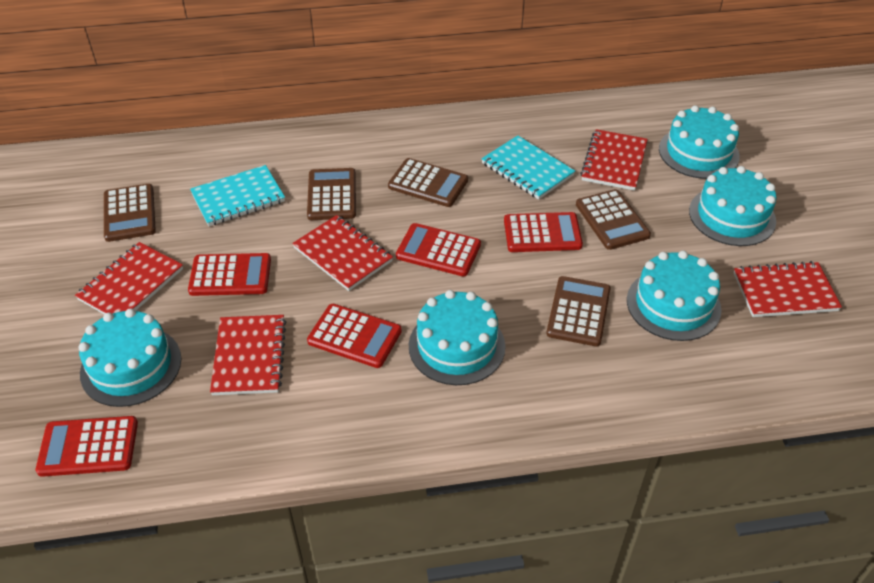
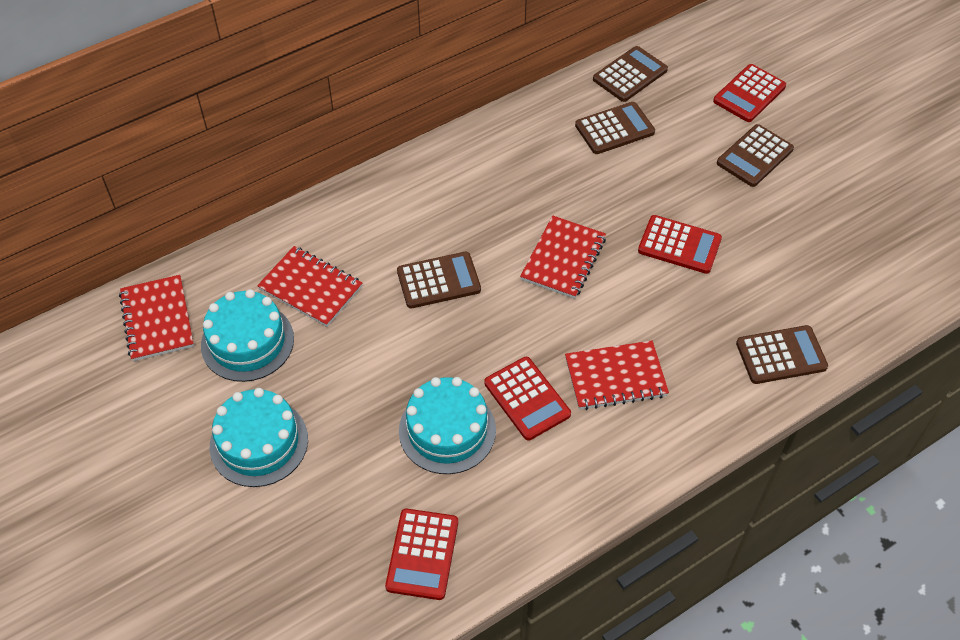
red calculator: [36,416,138,477] [188,253,271,296] [307,304,402,368] [396,223,481,277] [504,212,583,252] = 5 -> [385,509,458,600] [484,357,571,441] [638,215,722,274] [713,64,786,122] = 4
red notebook: [75,242,183,314] [210,315,286,395] [292,215,393,291] [580,129,648,191] [733,261,842,317] = 5 -> [119,275,194,361] [257,246,362,327] [520,216,606,299] [565,341,669,410] = 4
turquoise cake: [78,308,181,407] [409,290,506,385] [627,251,722,341] [659,105,740,179] [689,166,777,246] = 5 -> [201,289,294,382] [210,388,308,487] [399,377,496,474] = 3
turquoise notebook: [190,165,285,226] [482,135,575,200] = 2 -> none = 0

